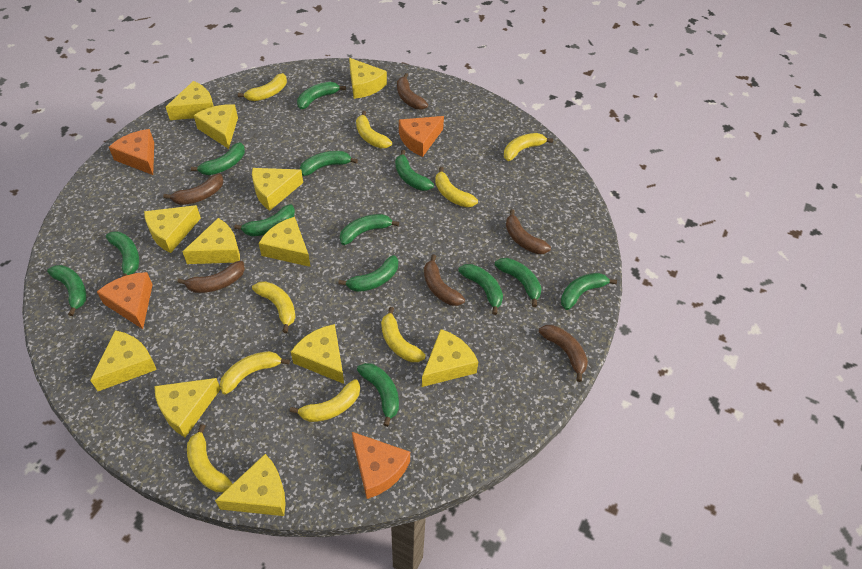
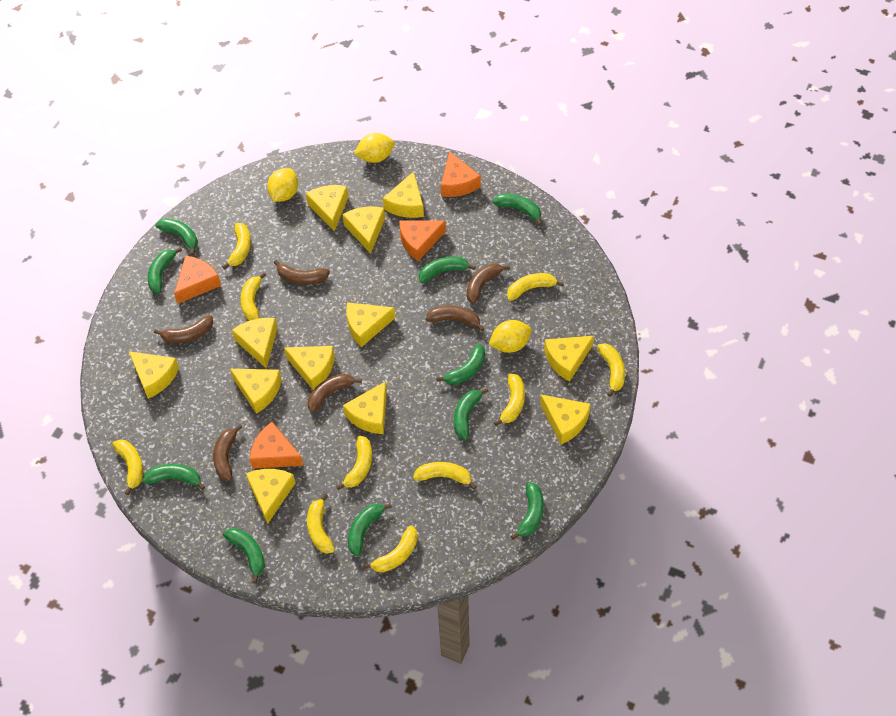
green banana: [47,265,86,316] [106,231,139,277] [191,142,245,175] [234,204,295,236] [297,82,346,109] [300,151,358,176] [339,255,398,292] [340,214,399,245] [357,363,399,427] [395,150,434,191] [458,264,503,315] [495,258,542,307] [561,273,617,310] = 13 -> [142,464,205,490] [148,247,182,294] [155,218,198,255] [223,528,265,583] [348,503,392,556] [419,256,476,283] [436,344,485,385] [454,388,489,440] [493,194,542,226] [511,482,544,540] = 10
yellow banana: [187,424,233,492] [220,351,290,394] [238,73,287,101] [252,281,296,333] [290,379,360,422] [356,111,392,148] [381,307,426,362] [435,167,478,207] [504,133,553,161] = 9 -> [113,439,143,495] [222,223,251,269] [241,272,266,321] [307,493,335,554] [336,436,372,490] [363,525,418,572] [413,462,477,490] [494,373,525,426] [507,273,564,301] [597,343,625,397] = 10
yellow lemon: none = 0 -> [267,168,298,202] [354,133,394,163] [489,320,532,353] = 3

